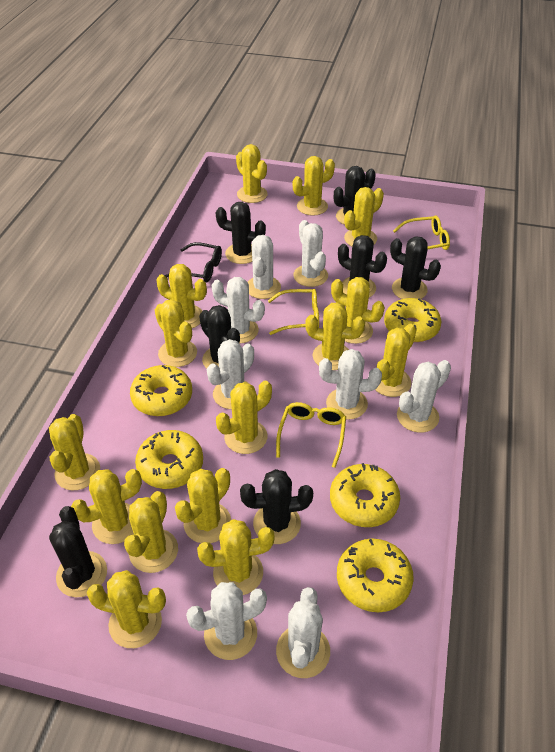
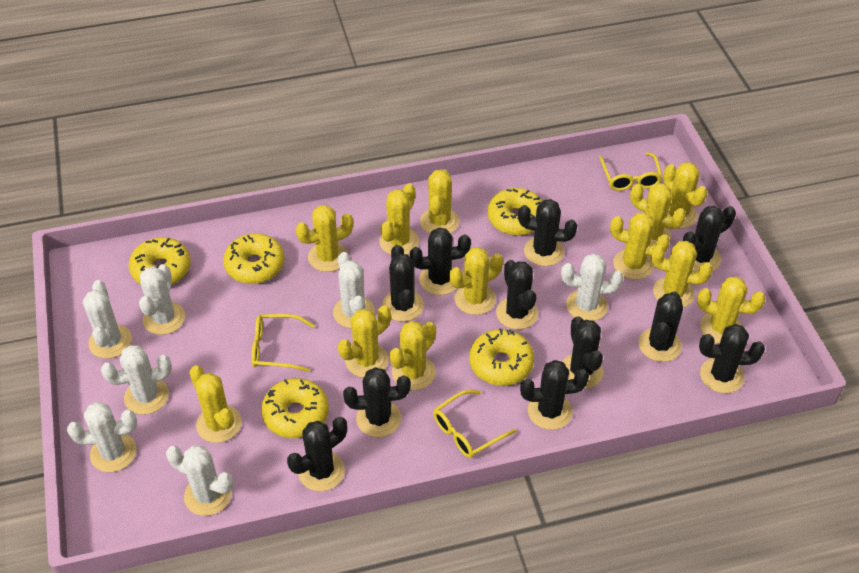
black cactus: [49,506,107,597] [199,305,240,369] [216,202,266,264] [240,469,313,544] [334,166,376,225] [338,235,387,297] [390,236,441,299] = 7 -> [287,417,347,491] [343,367,411,437] [382,245,424,322] [410,227,471,295] [496,260,538,330] [518,199,577,266] [520,360,589,430] [562,316,603,389] [638,291,683,362] [683,206,736,272] [699,324,765,393] = 11
black glasses: [164,242,222,282] = 1 -> none = 0
white cactus: [186,582,267,660] [207,339,254,409] [212,277,265,343] [248,235,281,299] [276,587,330,678] [293,220,328,287] [319,349,382,420] [397,360,451,433] = 8 -> [67,402,137,472] [83,280,132,359] [101,345,172,415] [139,264,185,335] [166,446,233,516] [333,252,375,328] [561,253,623,321] = 7
yellow cactus: [49,414,100,491] [71,469,142,544] [87,570,166,648] [124,491,178,573] [155,299,197,367] [156,264,207,328] [175,468,231,543] [197,519,274,595] [216,380,272,454] [236,144,268,203] [293,156,335,216] [305,302,365,370] [331,277,385,344] [344,187,384,246] [375,324,416,397] = 15 -> [189,365,242,443] [296,205,353,272] [338,305,391,378] [379,183,419,255] [389,321,436,390] [420,169,459,234] [450,247,503,315] [610,212,670,280] [630,183,686,244] [651,241,713,307] [663,162,707,228] [697,276,765,344] = 12

